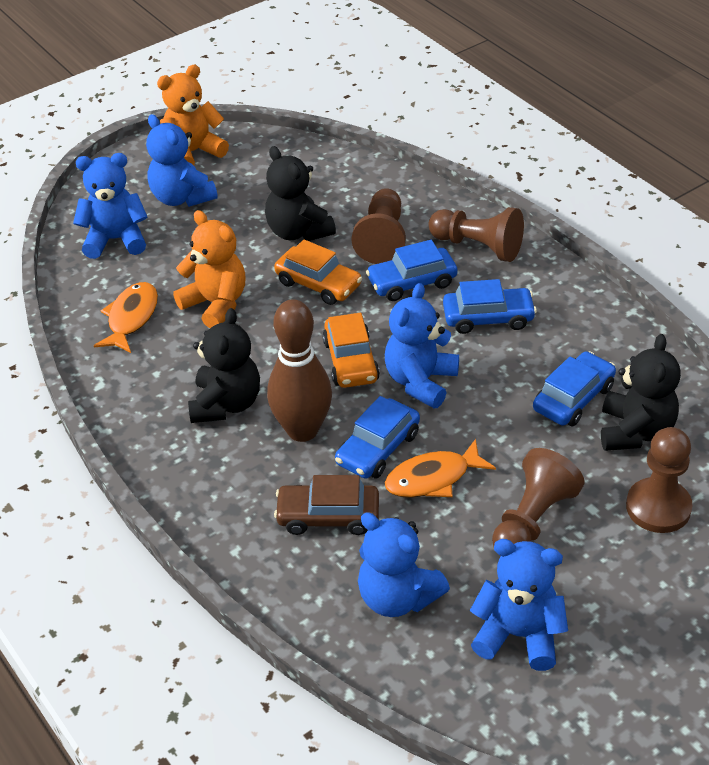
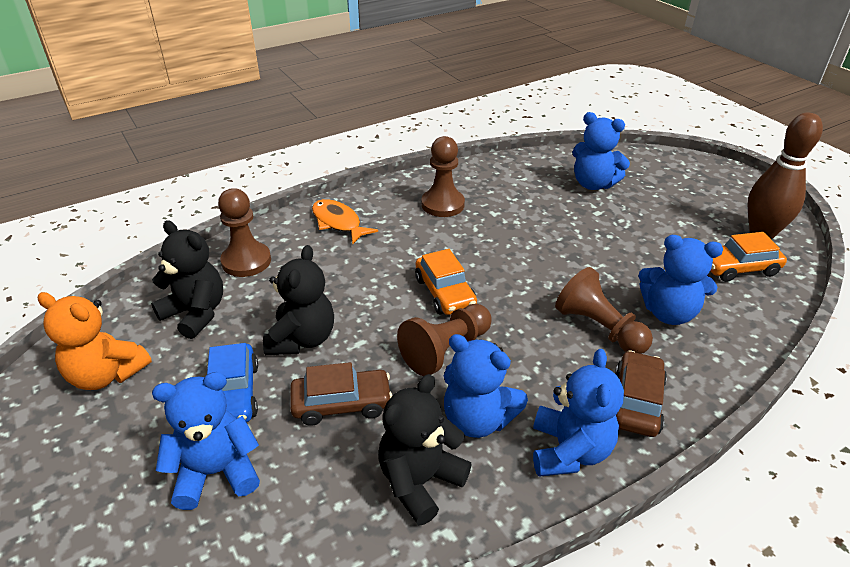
blue car: [335,396,420,479] [366,240,457,301] [443,279,537,334] [533,351,616,426] = 4 -> [207,343,258,422] = 1
brown car: [274,475,379,535] = 1 -> [290,362,393,426] [615,350,667,437] = 2
orange fish: [94,282,158,353] [385,439,496,498] = 2 -> [312,199,378,244] = 1
orange teddy bear: [157,65,229,166] [173,210,245,328] = 2 -> [37,292,152,390] = 1

